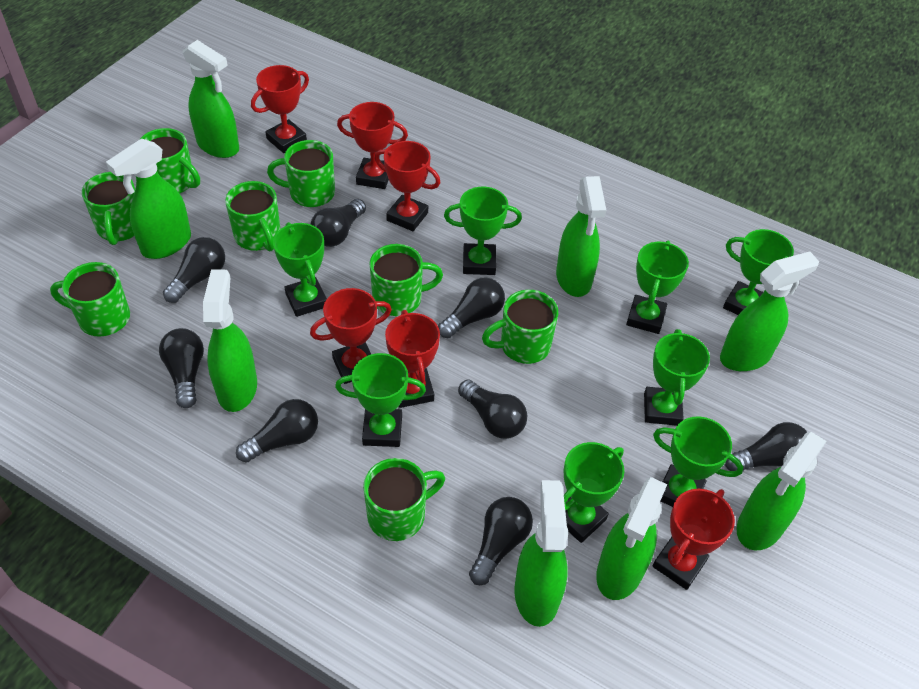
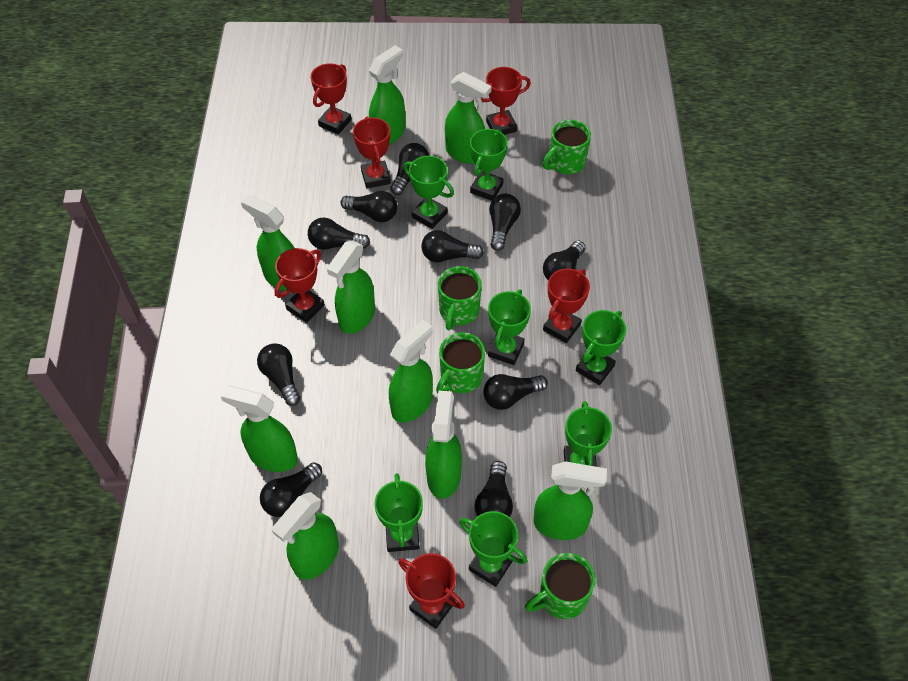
black light bulb: [159,328,204,408] [163,237,225,303] [236,399,318,463] [310,199,366,247] [438,278,505,338] [458,380,527,439] [469,497,533,585] [725,422,808,471] = 8 -> [257,343,300,406] [260,462,322,517] [308,217,370,250] [341,191,397,222] [390,143,429,195] [421,230,484,263] [475,461,513,517] [483,374,548,410] [489,194,521,251] [543,240,585,281] = 10
green mug: [50,262,130,337] [82,172,135,245] [140,128,200,194] [225,181,280,252] [267,140,335,207] [363,458,445,541] [370,244,443,316] [482,290,558,364] = 8 -> [436,333,485,394] [438,266,482,330] [525,553,595,619] [543,120,591,174] = 4
green spray bottle: [106,138,191,259] [182,40,239,158] [203,269,257,412] [514,480,568,627] [556,176,606,297] [596,477,667,600] [720,252,819,371] [736,432,827,550] = 8 -> [221,385,298,472] [241,195,294,291] [272,492,339,580] [327,241,375,334] [369,46,405,145] [389,320,433,423] [425,390,462,499] [445,72,492,164] [533,461,607,540] = 9
green trophy: [273,222,327,317] [335,353,426,447] [444,187,522,275] [564,442,624,543] [626,241,689,334] [644,329,710,426] [653,416,743,507] [723,229,794,315] = 8 -> [374,473,423,552] [404,156,454,229] [459,511,527,587] [470,129,508,201] [488,290,531,365] [564,401,612,467] [576,310,626,385] = 7

